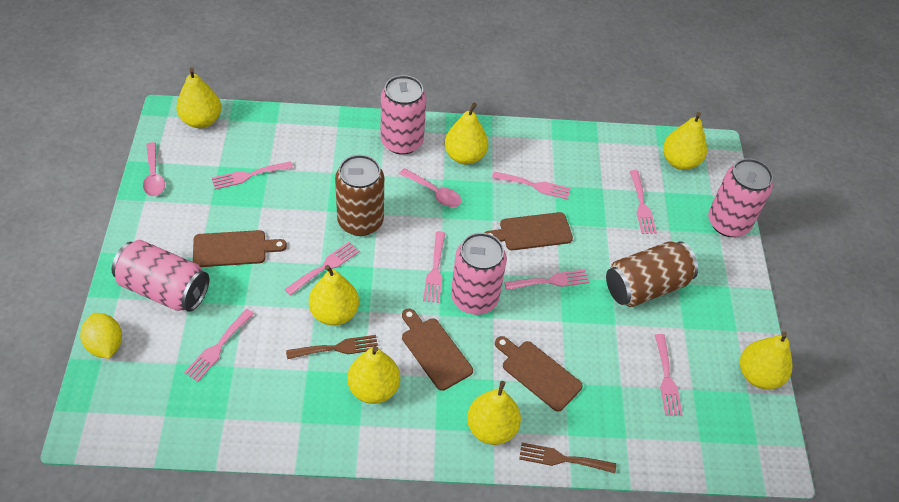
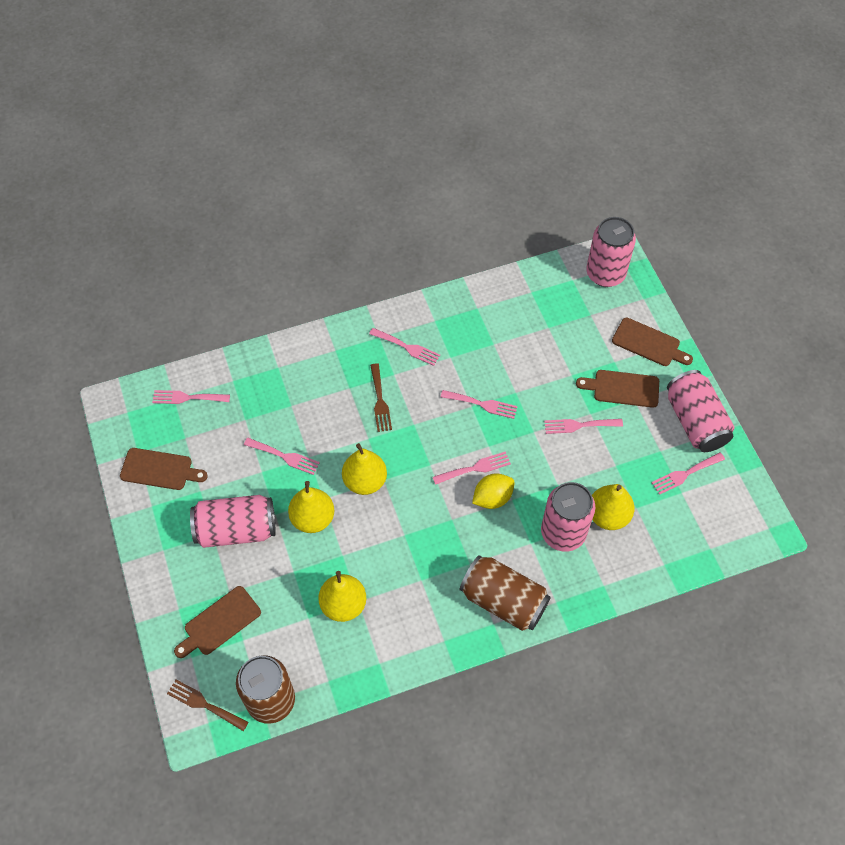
pink fork: [184,309,254,382] [212,161,293,190] [284,242,359,296] [423,231,445,303] [492,172,571,200] [504,269,589,290] [630,170,657,234] [655,334,683,415] = 8 -> [152,390,230,404] [244,438,320,475] [369,328,440,366] [433,451,511,485] [441,390,518,419] [544,419,623,434] [652,452,725,495] = 7
pink spoon: [143,142,165,196] [399,168,461,207] = 2 -> none = 0
yellow pear: [176,68,221,128] [309,265,359,326] [347,346,400,404] [445,102,488,165] [467,381,521,445] [663,112,707,170] [740,331,792,389] = 7 -> [288,481,334,533] [318,571,366,622] [342,443,387,495] [592,484,634,530] = 4

